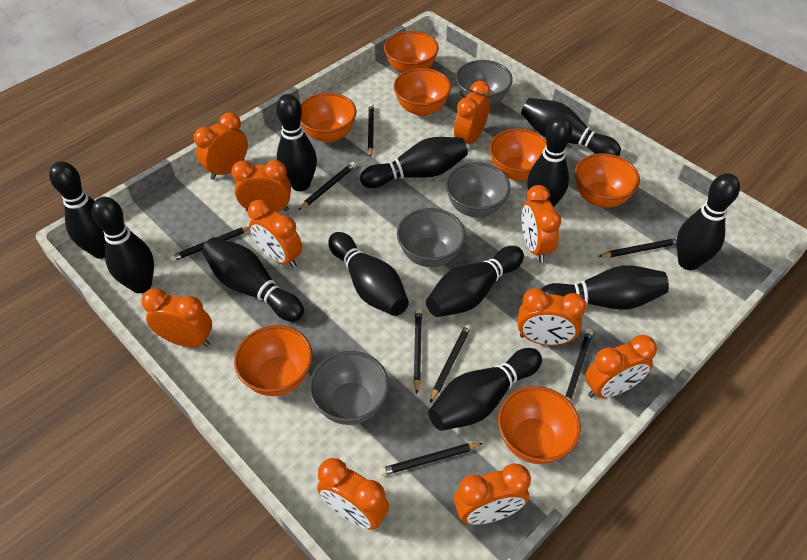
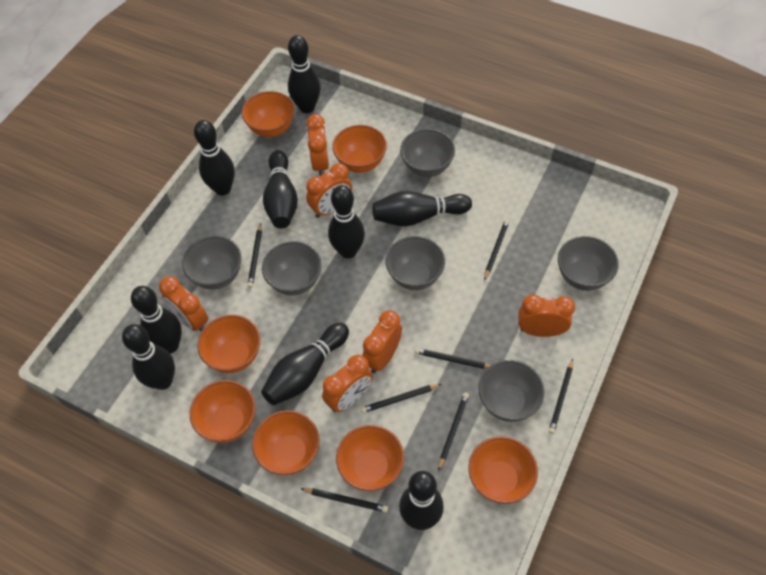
black bowling pin: [49,161,105,259] [92,197,154,293] [202,237,304,322] [276,94,317,191] [328,232,409,316] [360,137,468,188] [426,246,524,317] [428,348,542,431] [521,98,621,156] [527,116,572,207] [541,265,669,310] [677,173,740,270] = 12 -> [122,324,175,390] [131,286,182,353] [194,120,235,195] [261,323,349,405] [263,150,298,228] [288,35,320,113] [328,185,365,259] [372,191,472,226] [399,471,444,530] = 9
black pencil: [170,226,249,262] [298,162,356,210] [368,104,374,158] [379,443,483,476] [413,309,422,394] [430,323,471,403] [565,329,593,402] [598,238,677,257] = 8 -> [247,223,262,288] [300,488,388,512] [361,384,441,413] [414,348,491,369] [438,392,469,471] [484,219,509,281] [548,359,573,434] = 7
grey bowl: [309,351,389,425] [397,208,465,267] [445,162,511,217] [455,60,513,106] = 4 -> [182,236,242,289] [262,241,322,295] [386,236,445,290] [400,129,455,177] [478,360,545,422] [558,236,619,291] = 6
orange clock: [141,288,212,347] [194,112,248,180] [231,160,291,212] [248,200,302,268] [317,458,389,530] [454,81,490,144] [454,463,531,525] [518,288,587,345] [521,185,561,262] [585,335,657,398] = 10 -> [159,276,208,332] [306,114,329,176] [306,163,352,218] [322,355,373,412] [363,310,402,373] [518,294,575,337] = 6

